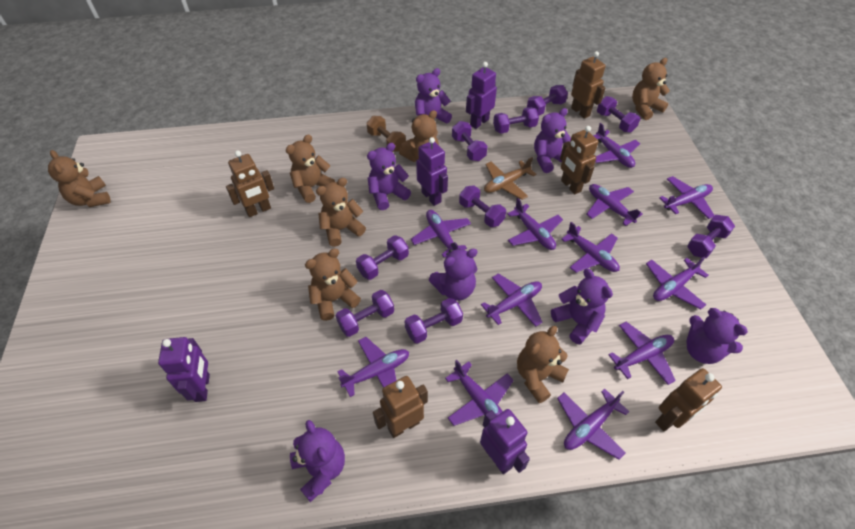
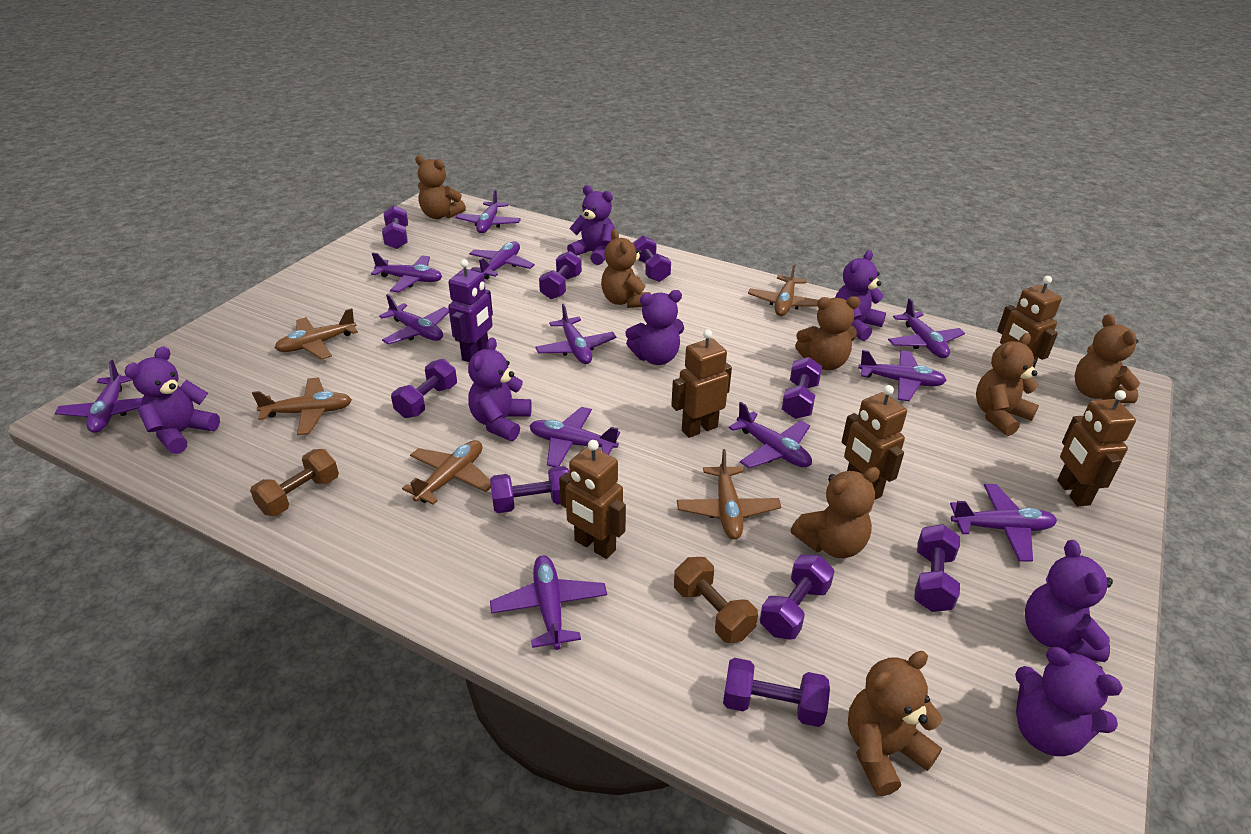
brown dumbbell: [366,116,406,152] = 1 -> [250,449,339,516] [674,557,758,643] = 2
brown plane: [484,157,536,200] = 1 -> [252,378,352,435] [275,308,358,360] [402,440,491,505] [677,449,781,539] [748,263,818,316] = 5
purple robot: [158,337,210,402] [416,137,448,206] [466,62,497,129] [480,409,530,474] = 4 -> [448,259,493,362] = 1

